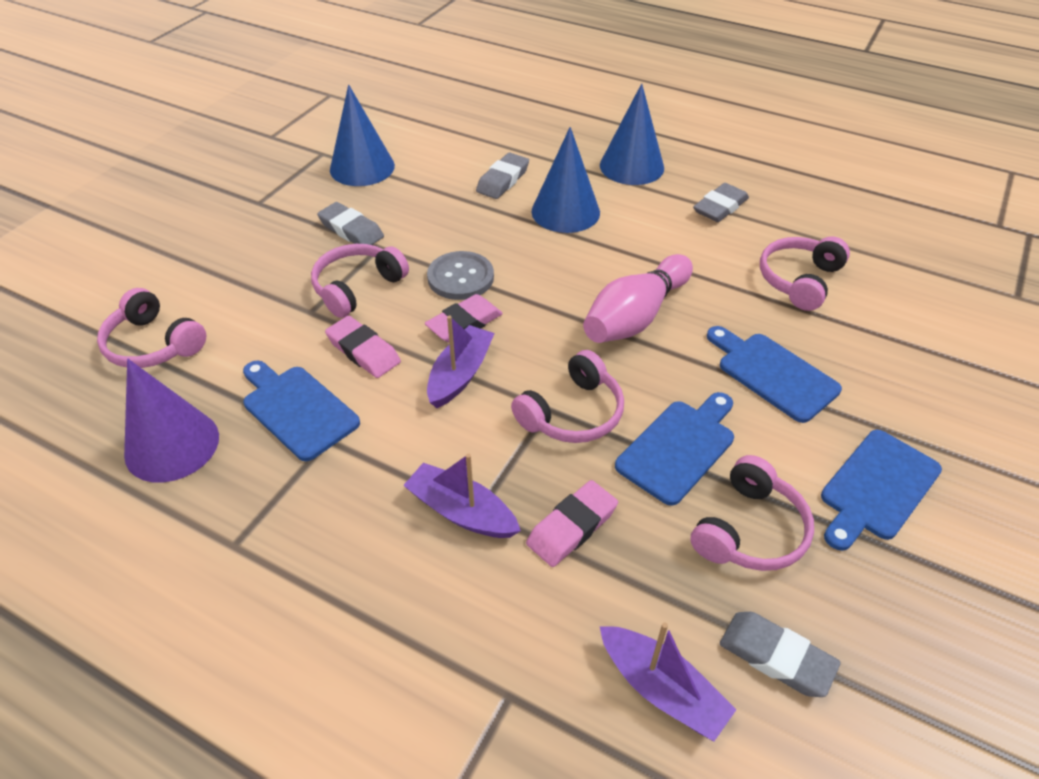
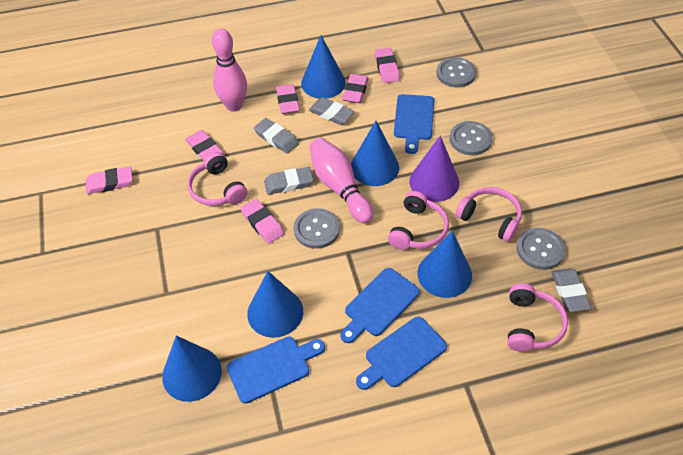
blue cone: [330,85,395,186] [531,127,600,233] [600,83,664,185] = 3 -> [162,336,222,402] [247,271,303,338] [301,35,346,99] [351,121,399,186] [418,231,472,298] = 5
grey button: [427,251,494,300] = 1 -> [294,208,340,249] [436,57,476,87] [449,121,492,155] [516,228,566,270] = 4
pink bowling pin: [583,254,693,343] = 1 -> [212,28,247,112] [309,138,373,223] = 2
pink eraser: [325,316,401,378] [425,294,503,343] [526,480,618,567] = 3 -> [86,167,132,194] [185,130,223,161] [240,199,284,244] [276,84,300,114] [342,74,368,103] [375,48,400,83] = 6
pink headphones: [97,288,206,368] [311,244,409,318] [511,350,624,443] [690,455,814,571] [760,237,850,311] = 5 -> [187,152,248,206] [388,191,449,250] [456,187,522,242] [507,283,568,352] = 4
purple boat: [403,453,521,538] [427,315,495,408] [600,622,736,741] = 3 -> none = 0

